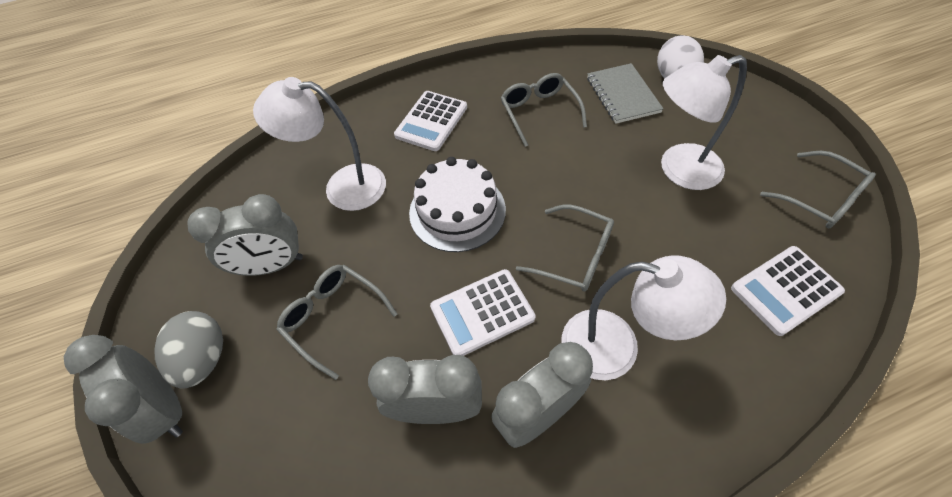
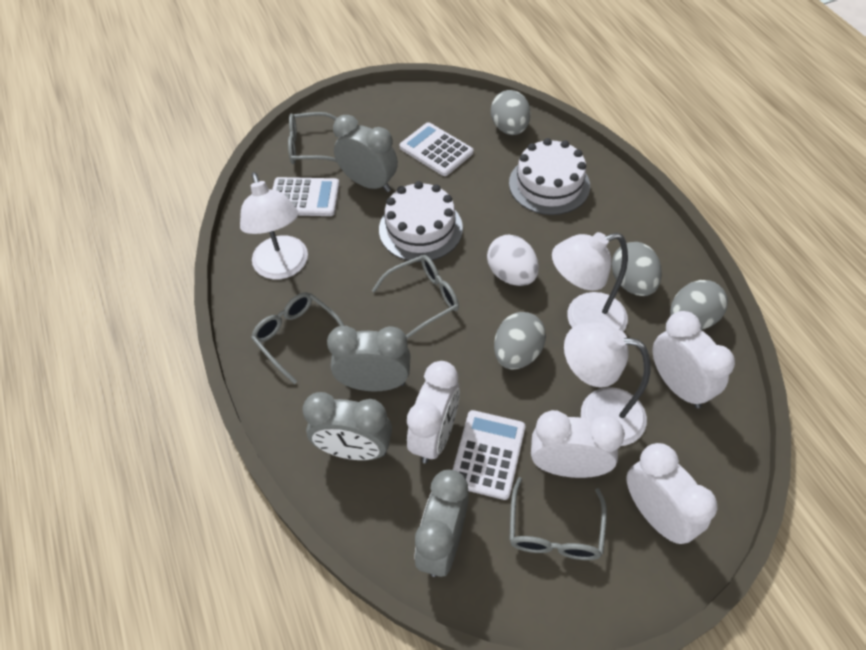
grey egg: [154,311,223,389] = 1 -> [491,90,531,135] [494,312,546,370] [612,242,662,296] [670,280,728,330] = 4
grey notebook: [587,63,664,124] = 1 -> none = 0
white cake: [409,157,506,252] = 1 -> [379,181,463,262] [509,138,590,215] = 2
white clock: none = 0 -> [407,361,460,464] [531,410,625,478] [627,443,718,544] [653,311,735,408] = 4

